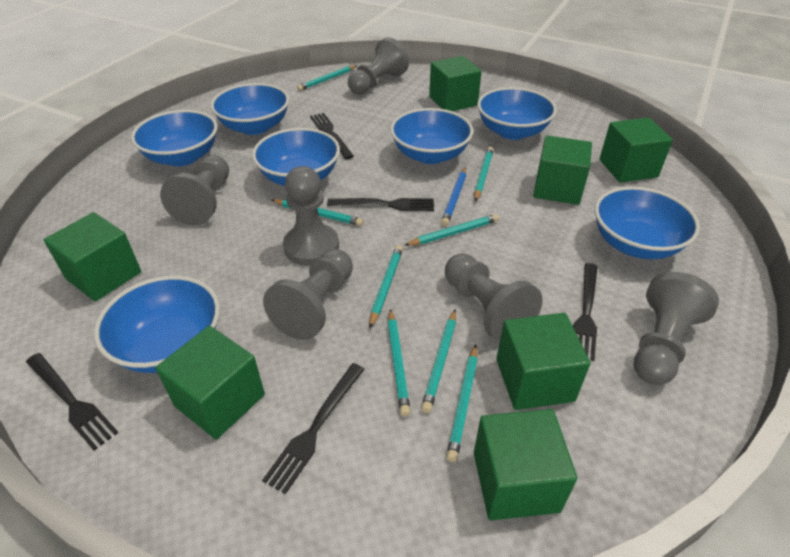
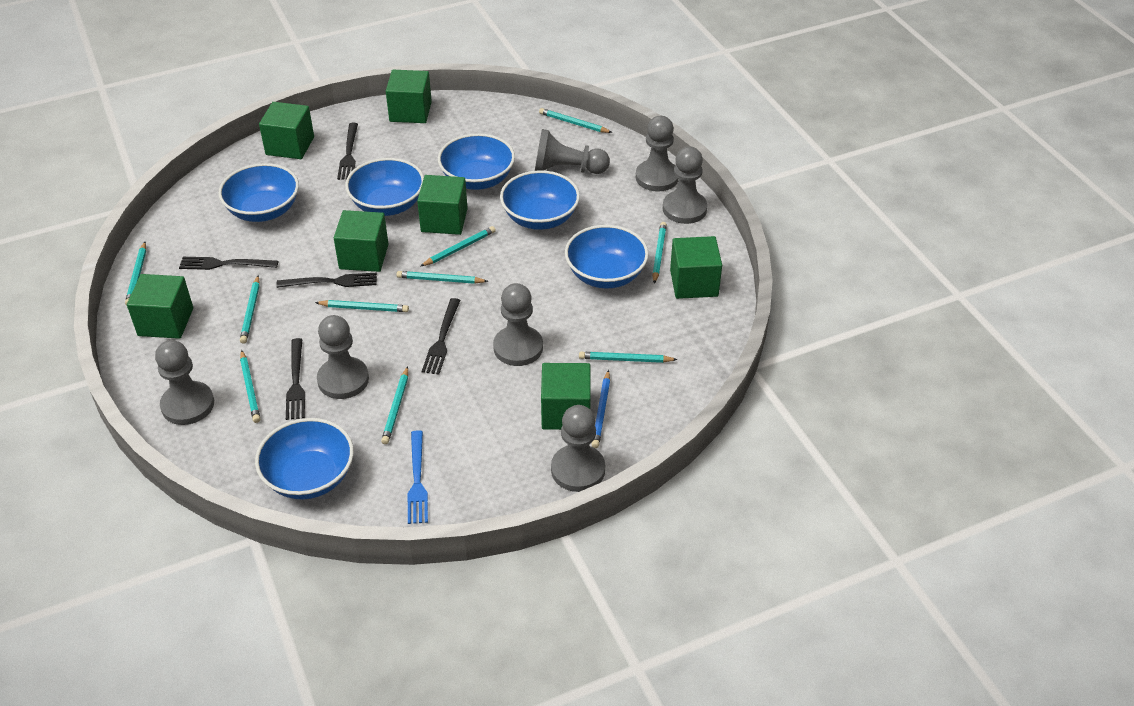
blue bowl: [94,276,220,373] [131,110,218,166] [211,83,289,135] [252,128,340,186] [390,108,473,164] [477,87,557,140] [595,186,700,259] = 7 -> [218,163,299,222] [255,418,354,499] [345,158,424,216] [438,133,515,190] [500,170,580,230] [565,225,649,288] = 6
blue fork: none = 0 -> [407,430,428,524] = 1
grey pawn: [160,155,229,225] [263,249,353,340] [283,166,339,266] [348,37,409,95] [445,253,543,342] [634,272,719,385] = 6 -> [155,340,214,425] [317,315,369,399] [493,283,543,366] [535,129,610,174] [551,405,605,492] [636,116,679,192] [663,146,708,224] = 7
turquoise pencil: [272,199,363,226] [297,65,357,91] [369,245,403,328] [388,309,411,416] [404,214,499,246] [421,310,456,413] [446,344,478,462] [474,147,494,201] = 8 -> [125,242,146,305] [240,275,260,344] [240,350,260,423] [315,300,409,312] [381,366,408,444] [396,271,488,284] [421,226,496,266] [539,108,612,133] [579,352,678,363] [652,222,667,284] = 10

